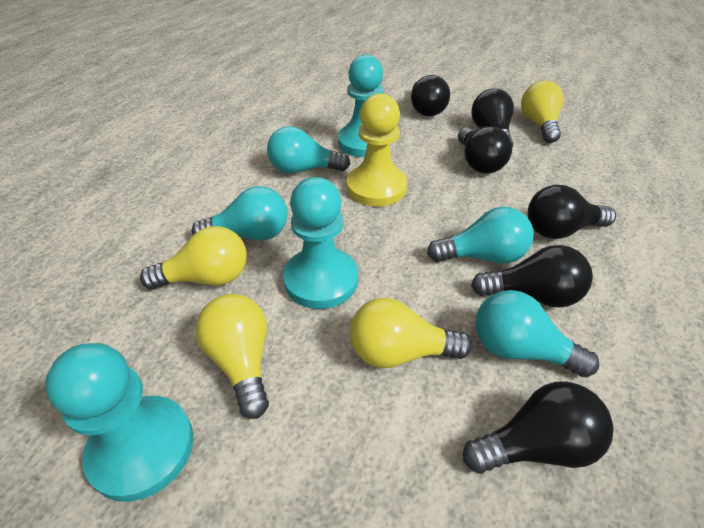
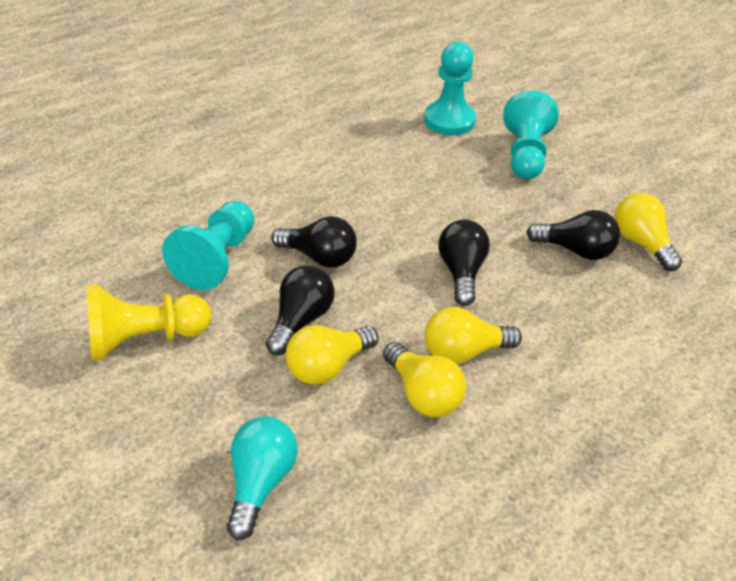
black light bulb: [411,75,450,116] [458,126,512,173] [463,381,614,474] [471,88,514,148] [471,245,593,308] [528,185,616,239] = 6 -> [266,265,335,355] [271,216,357,268] [438,220,490,306] [526,210,620,260] = 4
turquoise light bulb: [192,186,288,241] [267,126,350,173] [427,207,534,264] [475,290,599,378] = 4 -> [227,417,298,540] = 1

